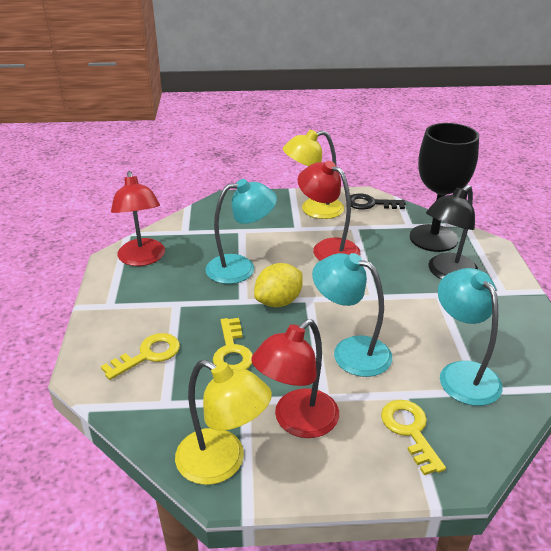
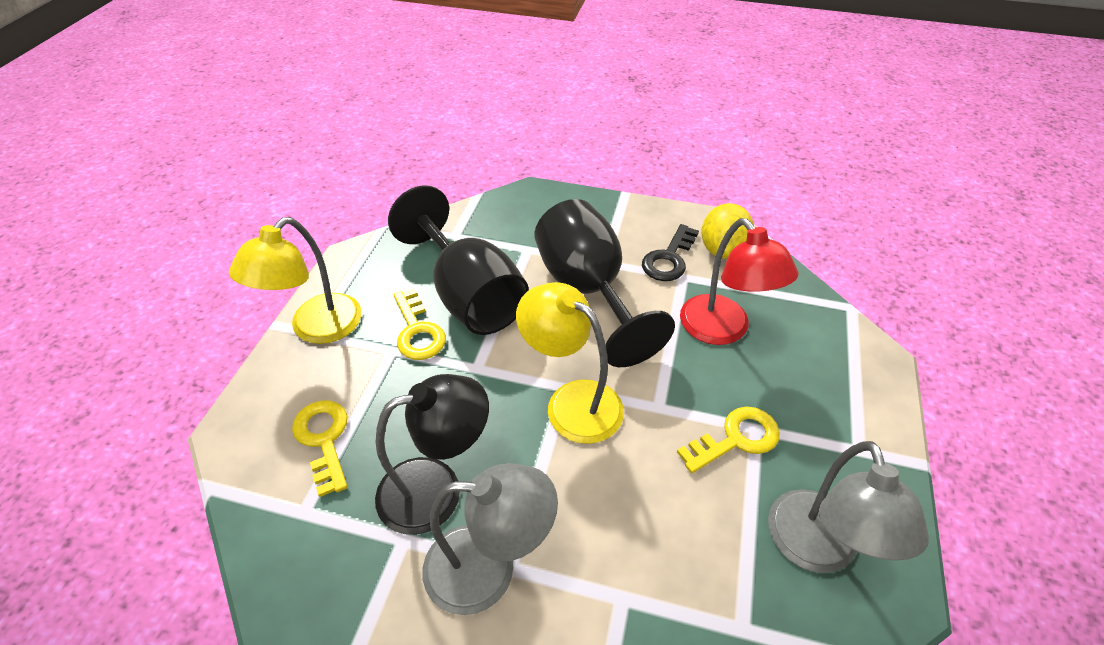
black goblet: [409,123,479,252] = 1 -> [388,185,529,335] [534,199,675,367] = 2
grey lamp: none = 0 -> [423,463,558,615] [768,441,929,573] = 2
red lamp: [111,171,165,266] [251,319,339,438] [298,161,360,261] = 3 -> [680,218,799,345] = 1
turquoise lamp: [205,179,277,284] [312,253,392,377] [438,268,502,406] = 3 -> none = 0

